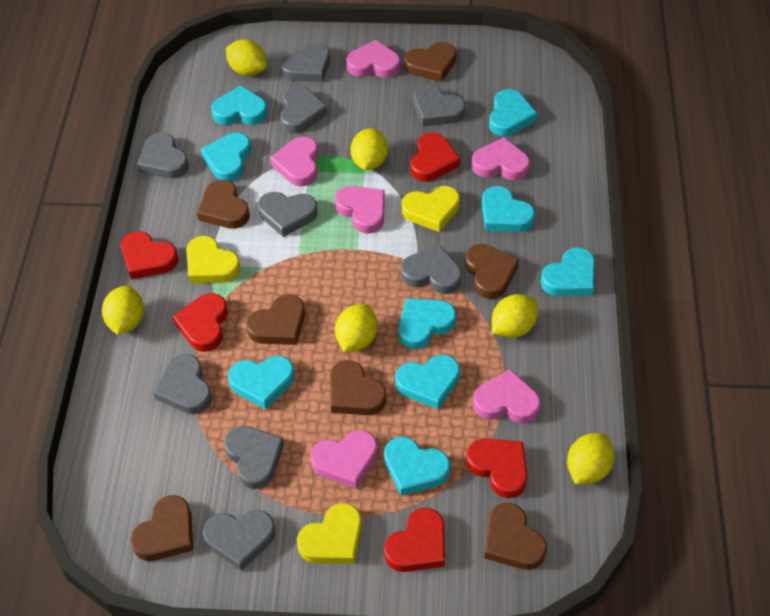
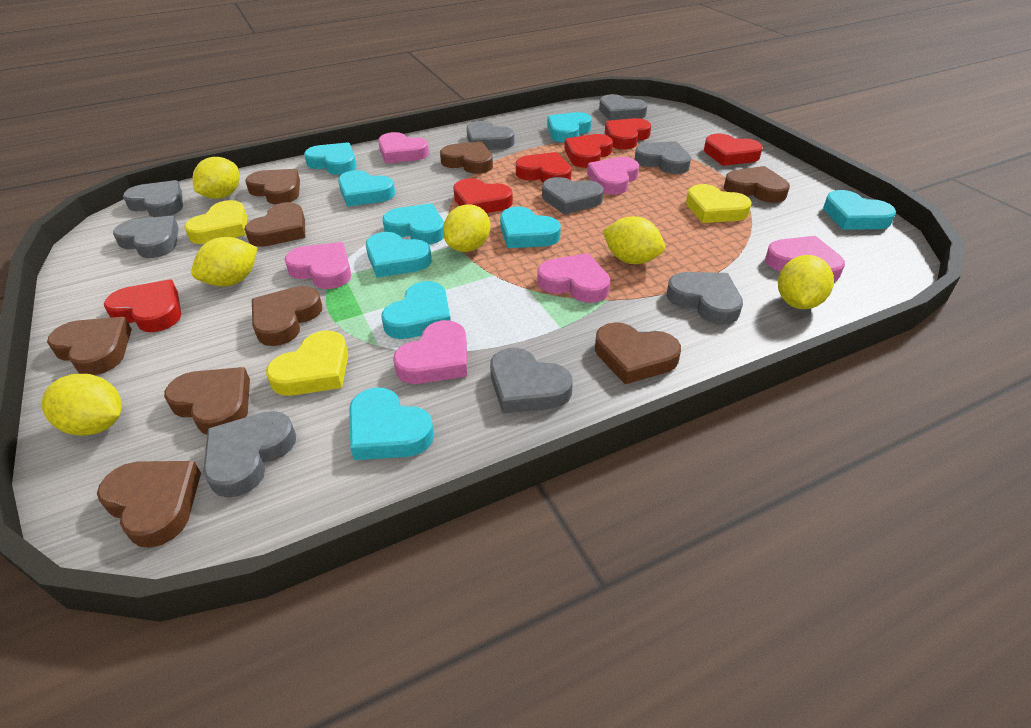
brown heart: [130,495,193,561] [197,180,250,229] [246,294,305,345] [330,360,386,415] [404,42,457,82] [465,244,519,299] [484,503,547,570] = 7 -> [47,317,132,375] [97,461,201,548] [164,367,250,434] [244,202,305,247] [245,169,300,204] [252,286,322,346] [440,141,493,174] [595,322,681,384] [724,166,790,203] = 9
red heart: [121,231,178,279] [172,293,228,352] [384,508,445,572] [411,133,460,182] [466,439,527,498] = 5 -> [104,279,181,332] [453,178,513,213] [516,152,572,182] [565,134,613,168] [605,118,651,149] [704,134,763,166] = 6

